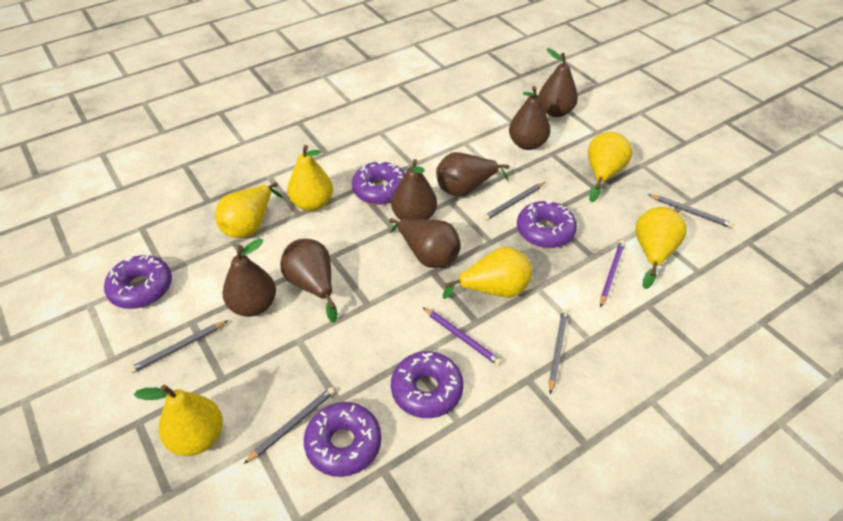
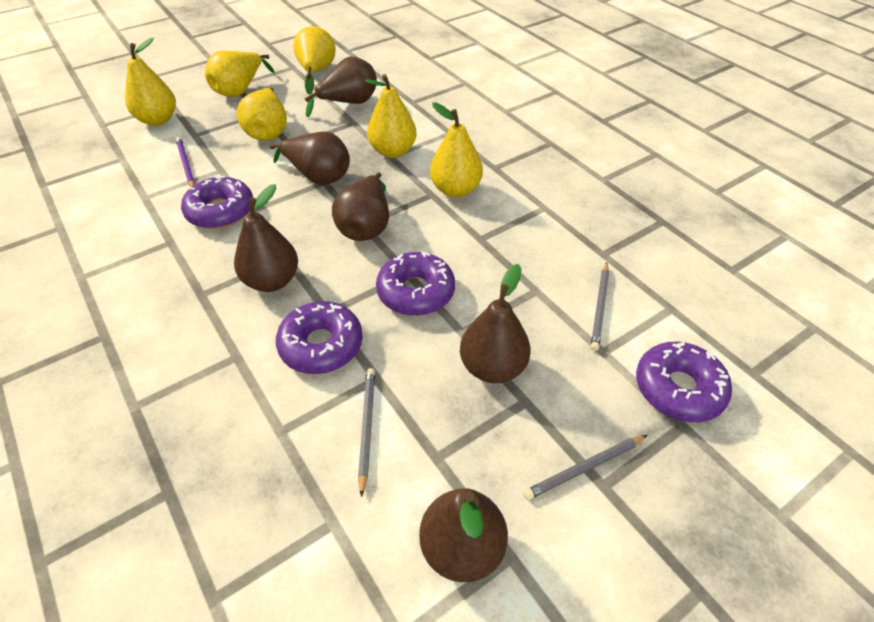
brown pear: [222,238,276,317] [280,239,337,323] [389,218,461,268] [391,159,437,220] [436,152,509,197] [509,86,551,150] [539,48,578,117] = 7 -> [234,184,298,292] [270,131,350,185] [305,56,377,117] [332,172,389,241] [419,488,508,582] [460,264,531,383] = 6
grey pencil: [129,320,228,374] [244,387,335,464] [483,182,545,220] [549,309,568,394] [648,194,734,228] = 5 -> [358,368,375,497] [523,435,648,500] [591,263,609,351] = 3
purple donut: [104,255,172,309] [304,402,382,477] [352,161,405,205] [391,351,464,418] [517,200,577,248] = 5 -> [181,176,253,229] [276,301,363,374] [376,252,455,316] [636,342,732,422] = 4
purple pencil: [423,307,502,366] [600,240,625,307] = 2 -> [176,137,195,187] = 1

